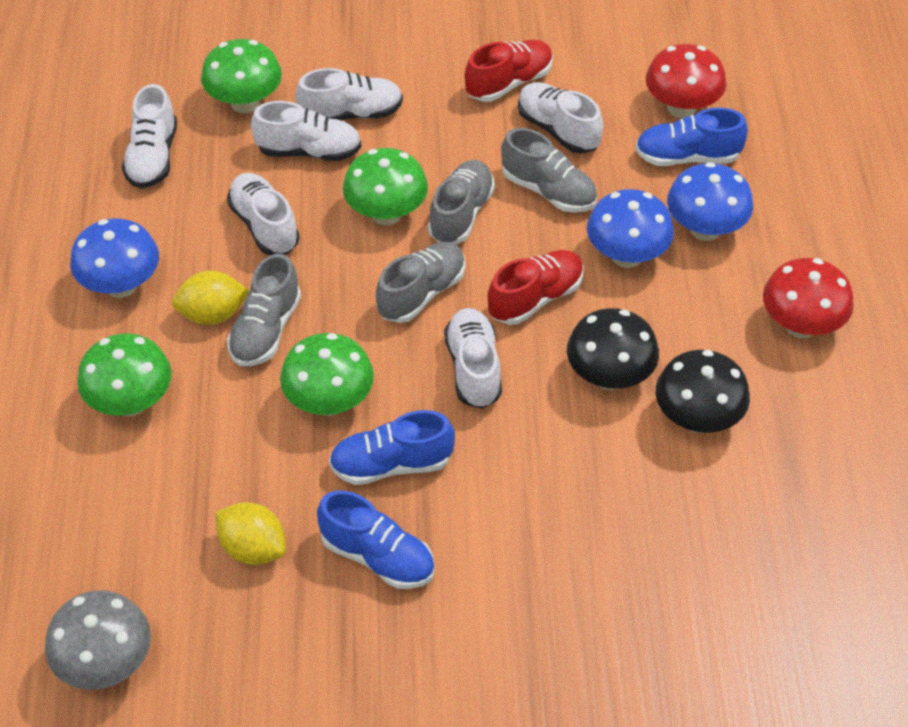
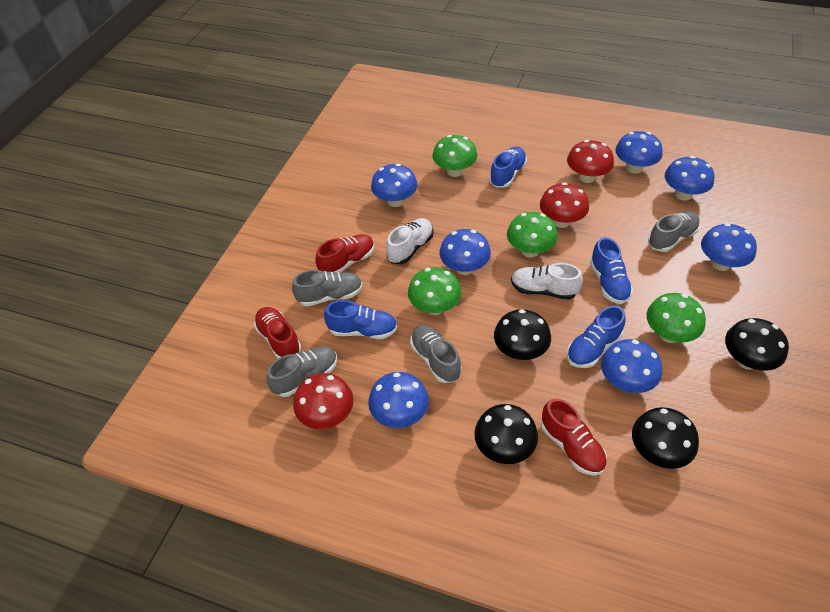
black mushroom: [567,308,659,390] [656,350,750,433] = 2 -> [474,404,538,464] [494,309,551,360] [632,407,699,469] [725,318,789,370] = 4
blue mushroom: [70,218,159,298] [587,189,674,268] [667,162,753,241] = 3 -> [368,372,429,428] [371,164,417,207] [439,229,491,275] [601,339,662,393] [615,131,663,174] [665,156,714,201] [701,223,757,271] = 7
blue shoe: [317,490,435,589] [329,410,455,485] [635,108,748,166] = 3 -> [324,300,397,339] [489,147,527,188] [567,306,626,368] [590,237,633,304] = 4
grey mushroom: [45,590,151,689] = 1 -> none = 0
red mushroom: [646,44,727,118] [763,258,854,338] = 2 -> [293,373,354,429] [540,182,589,228] [567,140,614,183] = 3
red shoe: [465,40,553,102] [488,250,584,325] = 2 -> [254,307,301,359] [316,234,375,273] [541,399,607,476] = 3
white shoe: [122,84,177,188] [227,173,300,255] [251,101,361,161] [296,68,403,120] [444,308,502,409] [518,82,603,154] = 6 -> [386,218,433,264] [511,263,583,299] = 2
yellow lemon: [172,271,249,325] [215,502,286,565] = 2 -> none = 0

